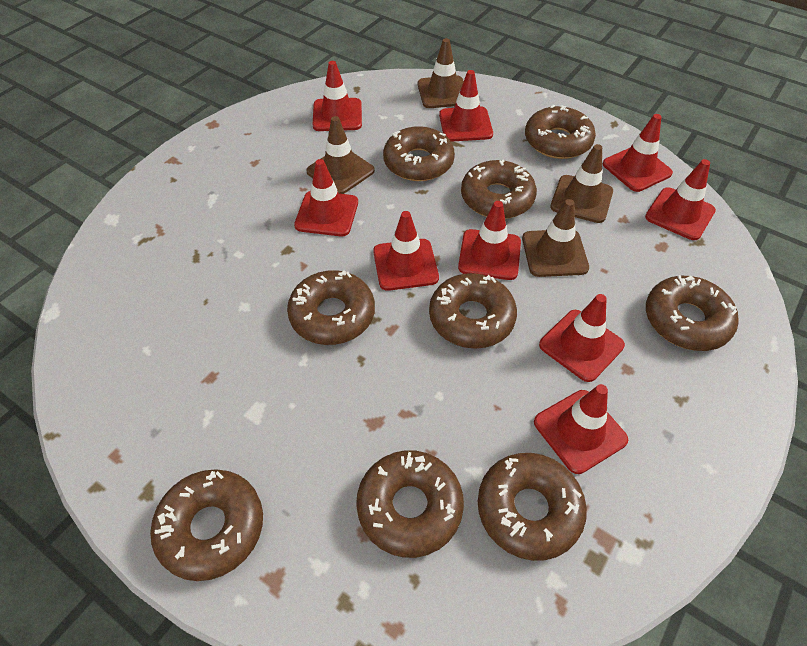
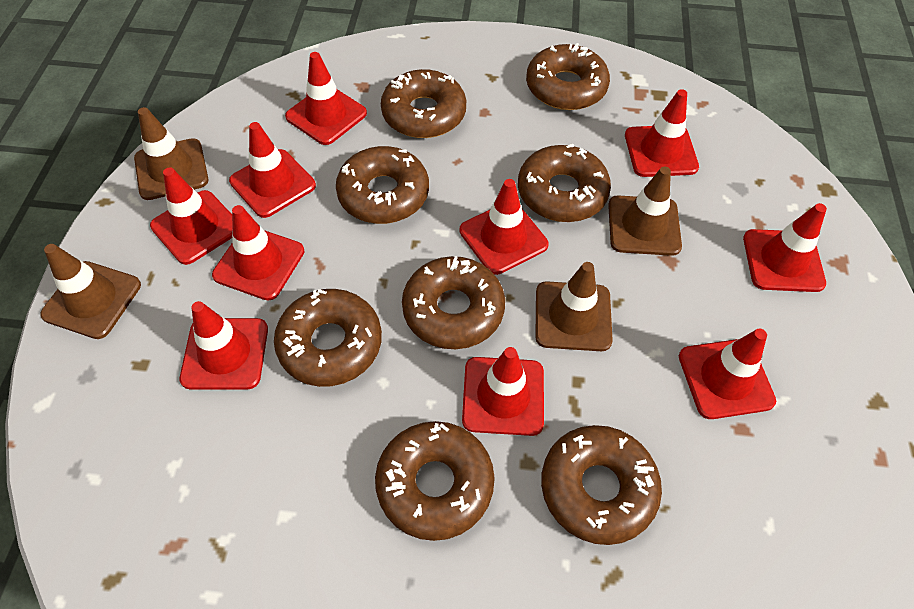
brown donut: [150,470,263,581] [287,270,375,345] [356,450,464,558] [383,126,455,181] [429,273,517,349] [461,159,537,219] [478,453,587,561] [525,105,596,159] [646,275,739,351] = 9 -> [274,289,382,387] [336,146,429,224] [375,421,495,541] [381,69,466,138] [402,256,505,349] [518,144,611,222] [526,43,610,110] [541,425,662,545] = 8
red traffic cone: [294,159,358,236] [312,61,362,131] [373,211,439,291] [439,70,493,142] [458,201,521,280] [534,384,628,474] [539,294,625,382] [603,114,673,192] [645,159,716,240] = 9 -> [150,167,233,265] [180,301,268,390] [212,205,304,301] [229,122,316,218] [285,52,367,145] [460,179,549,275] [462,347,544,436] [625,89,699,177] [679,329,776,419] [743,203,827,292] = 10

